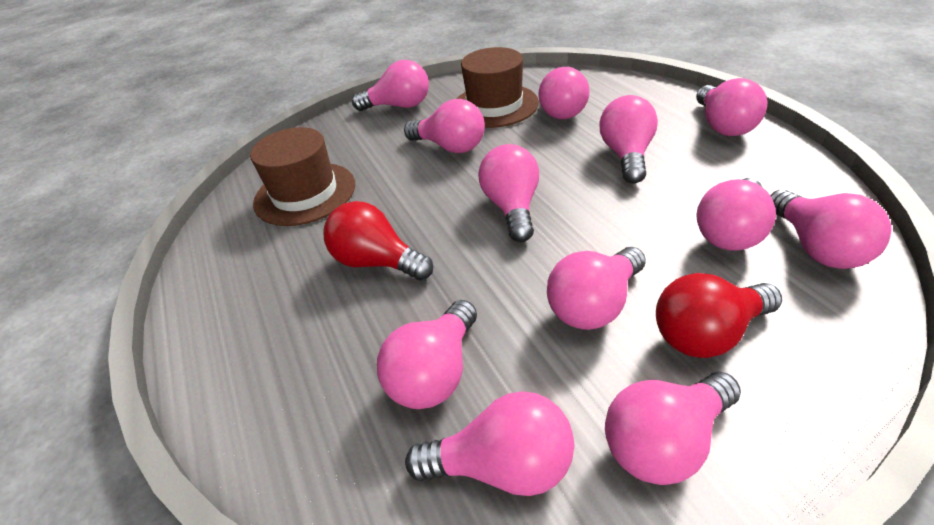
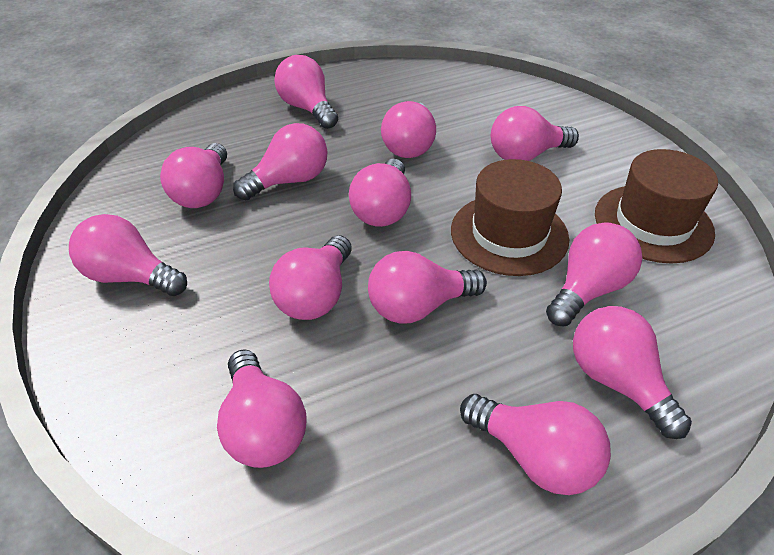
pink light bulb: [352,60,429,111] [377,300,477,409] [404,99,485,153] [405,391,574,496] [478,144,539,242] [538,67,590,119] [547,247,646,330] [600,95,658,184] [605,372,741,485] [696,78,767,136] [696,178,776,251] [770,189,891,269] = 12 -> [69,214,187,296] [160,143,227,208] [217,349,307,468] [233,123,327,200] [269,235,352,320] [274,55,338,129] [349,159,411,227] [368,251,487,324] [381,101,436,158] [460,394,611,495] [491,106,579,161] [546,222,642,326] [573,306,692,439] = 13
red light bulb: [324,201,433,280] [656,273,782,358] = 2 -> none = 0

